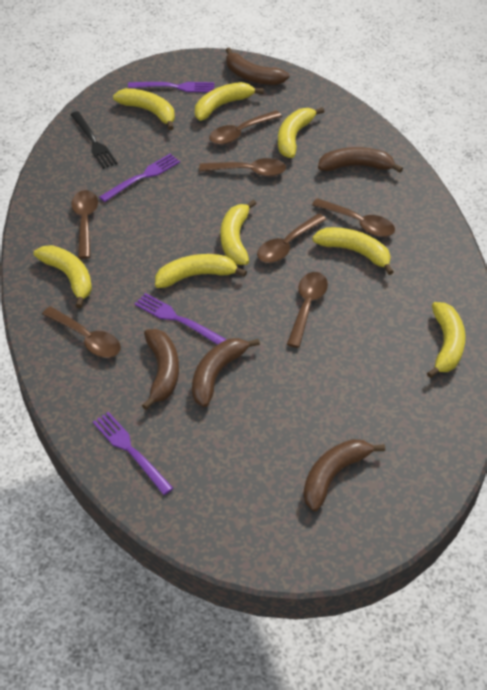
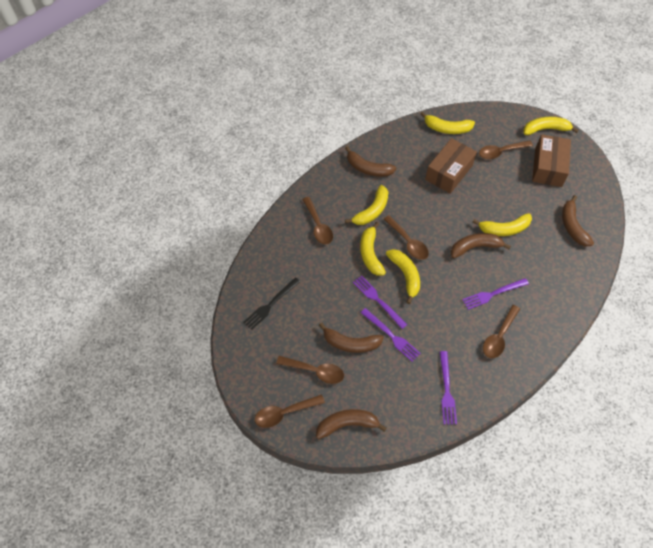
brown box: none = 0 -> [425,138,477,194] [532,134,571,187] = 2
brown spoon: [42,306,121,358] [71,190,98,259] [199,158,286,176] [209,110,282,145] [257,214,327,263] [287,272,328,348] [312,198,395,237] = 7 -> [255,394,325,428] [276,356,344,384] [302,197,333,245] [384,215,429,260] [479,140,533,159] [483,305,520,358] = 6
yellow banana: [34,245,92,308] [113,88,175,130] [155,254,247,288] [195,82,264,121] [220,200,257,265] [278,107,324,158] [312,227,393,275] [427,302,465,378] = 8 -> [345,185,388,225] [360,222,386,276] [386,249,420,304] [421,112,475,134] [472,213,532,236] [523,117,579,135] = 6

